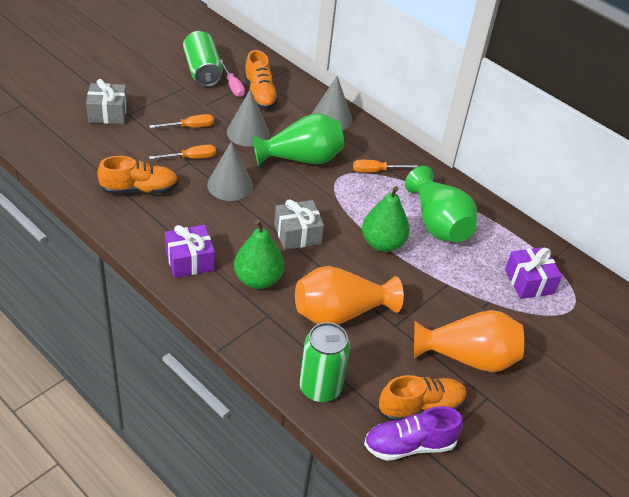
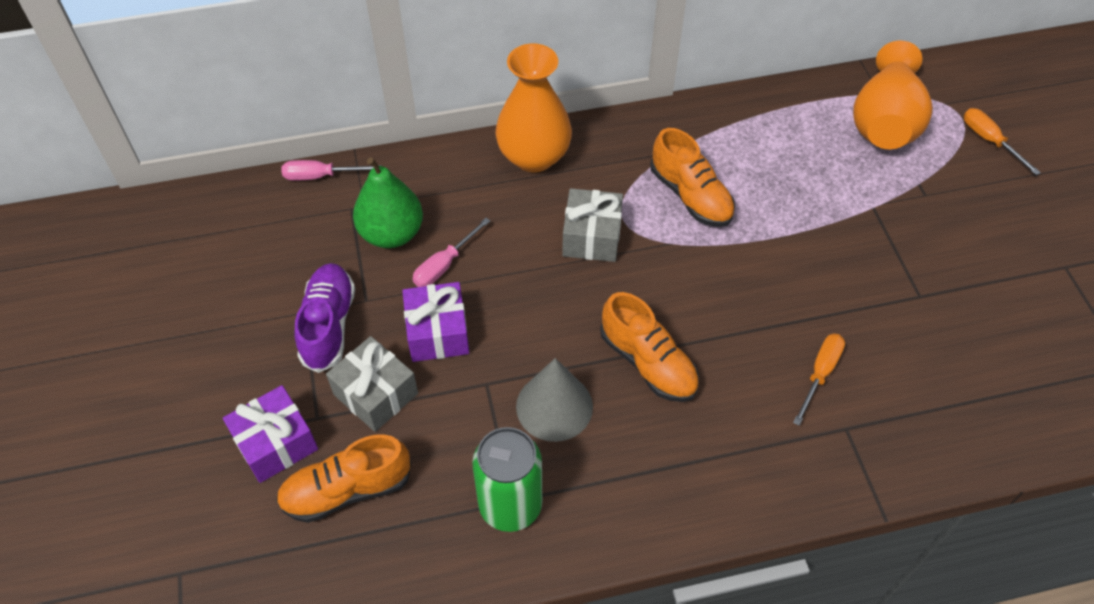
green can: [183,31,223,87] [299,322,350,403] = 2 -> [472,427,542,532] = 1
green pear: [234,220,284,289] [362,186,410,252] = 2 -> [353,157,423,248] = 1
green vase: [252,114,344,166] [405,166,477,242] = 2 -> none = 0
grey cone: [207,141,253,201] [227,90,270,147] [312,76,352,130] = 3 -> [516,358,593,442] = 1
orange screwdriver: [149,114,214,128] [149,145,216,159] [353,160,418,173] = 3 -> [793,334,845,426] [964,108,1041,175] = 2
pink screwdriver: [220,60,245,97] = 1 -> [281,160,382,181] [413,218,490,287] = 2

